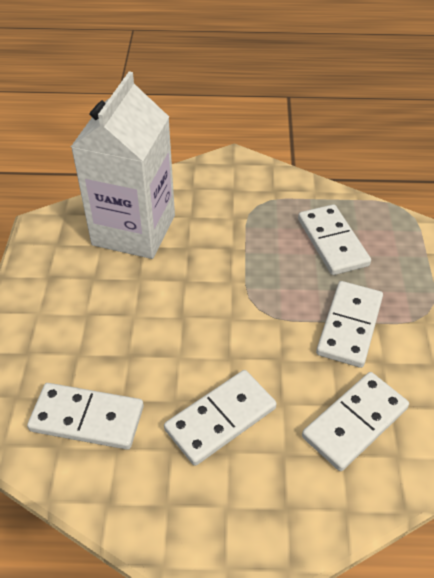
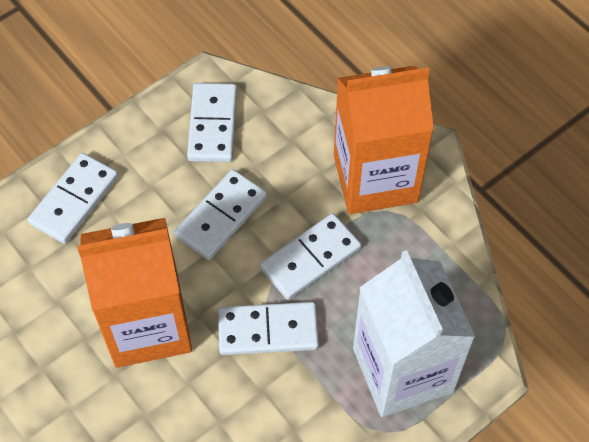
orange carton: none = 0 -> [77,218,192,368] [334,66,434,214] = 2

